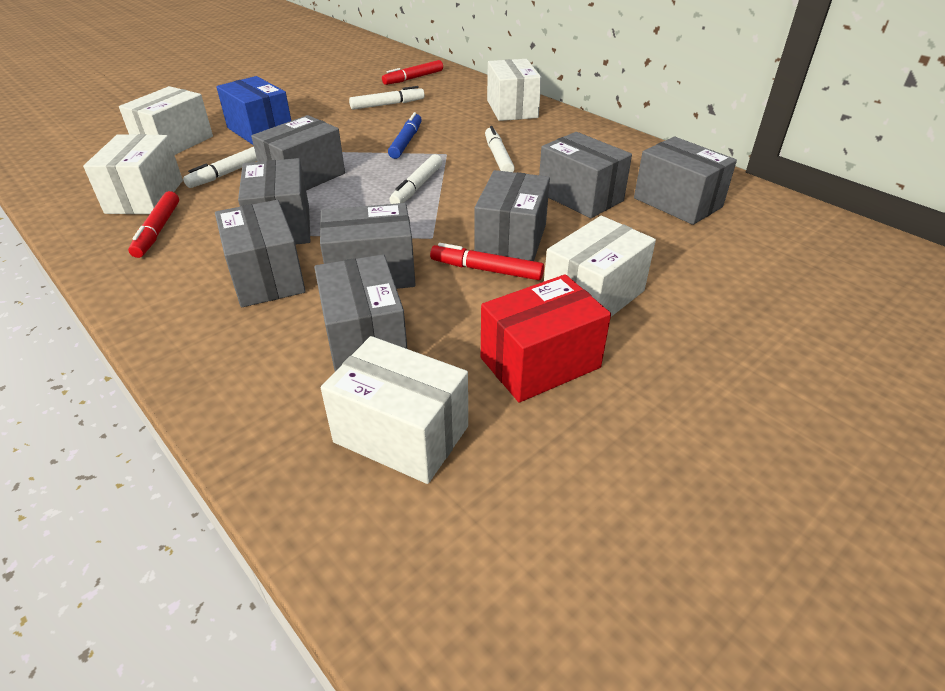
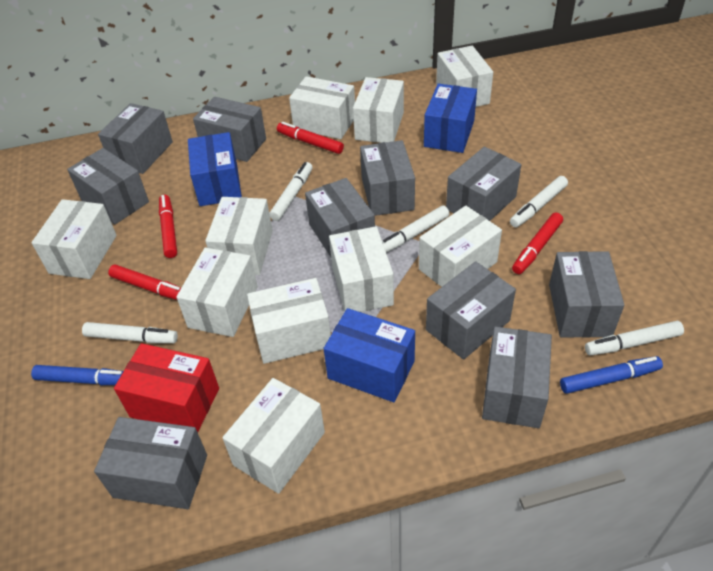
blue box: [216,76,291,145] = 1 -> [188,132,242,206] [323,308,415,402] [424,84,477,153] = 3
blue marker: [388,112,422,159] = 1 -> [31,365,124,385] [560,356,663,394] = 2
grey box: [215,200,306,307] [238,158,310,245] [251,115,345,190] [314,254,407,372] [320,203,416,289] [474,170,550,261] [539,132,632,218] [634,137,737,225] = 8 -> [67,148,149,225] [94,417,207,509] [98,103,173,174] [193,97,266,162] [305,178,375,257] [360,140,415,216] [426,261,516,360] [446,147,521,221] [482,327,552,428] [549,251,624,338] = 10
red marker: [128,191,179,258] [382,60,443,85] [430,243,544,280] = 3 -> [108,264,181,300] [159,195,177,258] [277,122,344,154] [512,212,563,274] = 4
white box: [83,134,183,214] [119,86,213,155] [321,336,468,484] [487,59,542,121] [544,216,656,317] = 5 -> [31,199,117,279] [176,248,258,337] [205,197,273,275] [222,378,325,494] [247,278,331,364] [289,76,355,139] [329,226,394,312] [353,77,404,143] [419,206,502,287] [436,46,493,107] = 10
white marker: [183,147,257,188] [349,86,424,110] [389,154,443,204] [485,126,515,172] = 4 -> [82,322,178,343] [269,162,313,221] [382,205,449,253] [510,176,568,227] [585,321,684,356] = 5

